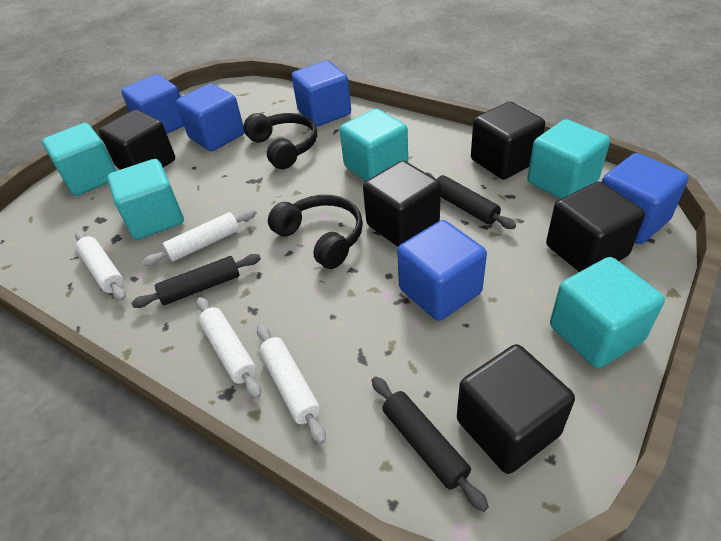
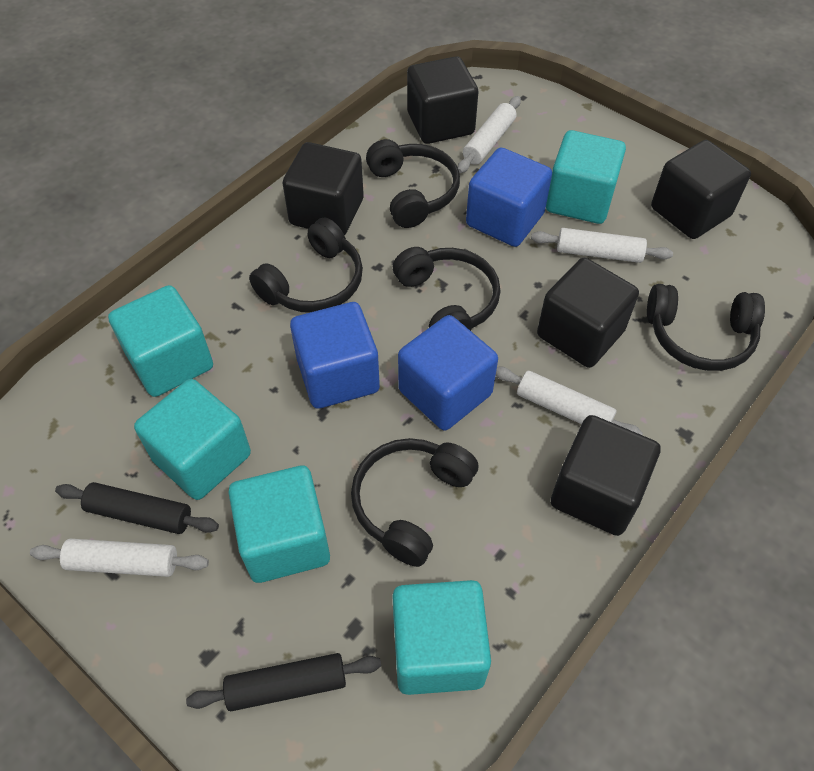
black headphones: [243,113,317,169] [268,195,363,269] = 2 -> [249,218,363,313] [351,438,478,567] [366,139,460,228] [393,247,500,331] [647,284,765,371] = 5
black rolling pin: [131,254,261,308] [372,376,489,512] [425,172,516,229] = 3 -> [55,482,219,534] [186,653,381,711] = 2
blue cube: [121,74,184,134] [176,84,245,151] [291,61,351,127] [397,220,487,321] [602,153,689,244] = 5 -> [290,302,380,409] [398,315,498,431] [466,147,552,247] = 3

